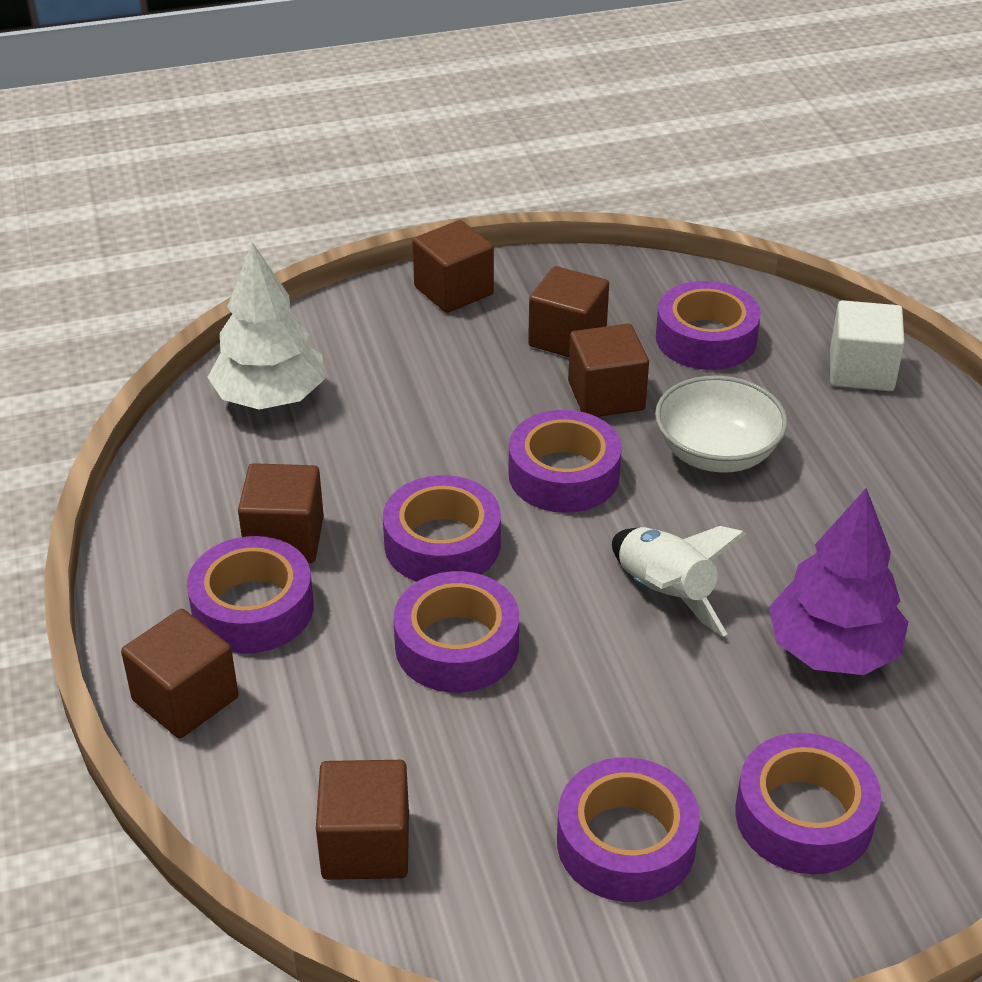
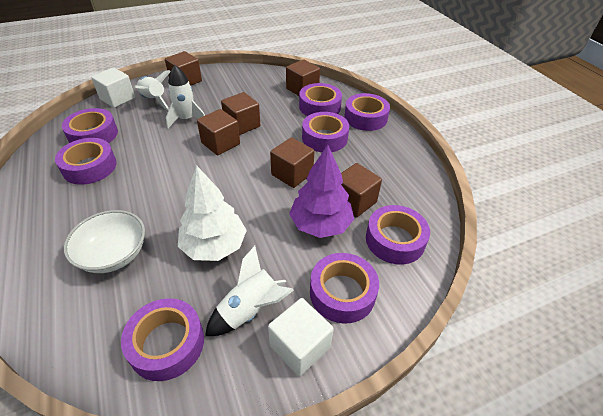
purple tape: [187,536,314,654] [383,475,501,582] [393,571,519,693] [508,410,622,513] [557,757,700,902] [656,281,761,370] [736,733,881,874] = 7 -> [55,138,117,185] [62,108,118,143] [121,298,204,381] [299,83,342,116] [302,112,349,152] [310,253,379,323] [344,93,390,131] [366,205,430,265] = 8
white cube: [830,300,905,391] = 1 -> [91,67,135,108] [268,298,334,377] = 2
white rocket: [612,526,746,637] = 1 -> [134,70,170,110] [166,65,205,128] [205,245,294,336] = 3

